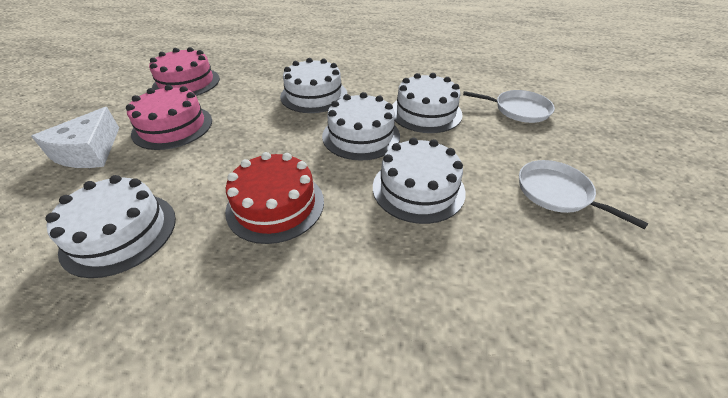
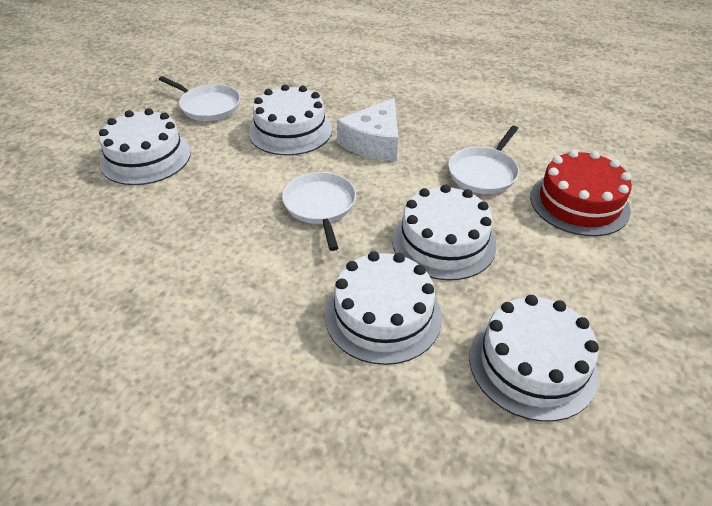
pink cake: [126,85,212,150] [149,47,220,96] = 2 -> none = 0
white pan: [463,90,555,123] [519,160,649,229] = 2 -> [159,76,240,121] [282,172,356,251] [448,125,519,194] = 3

